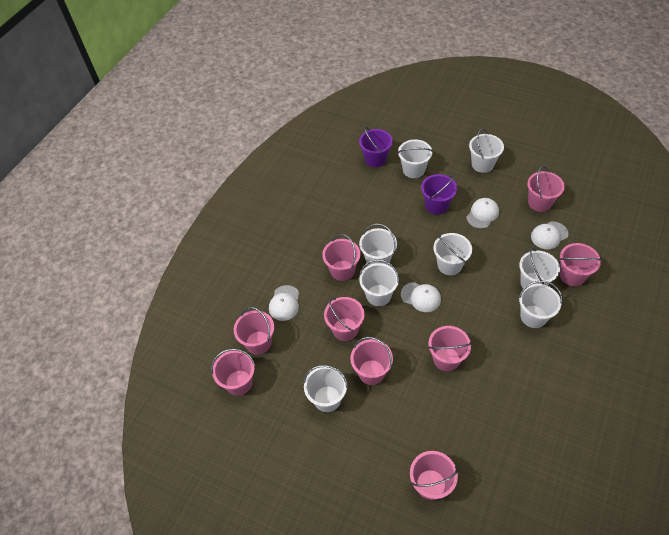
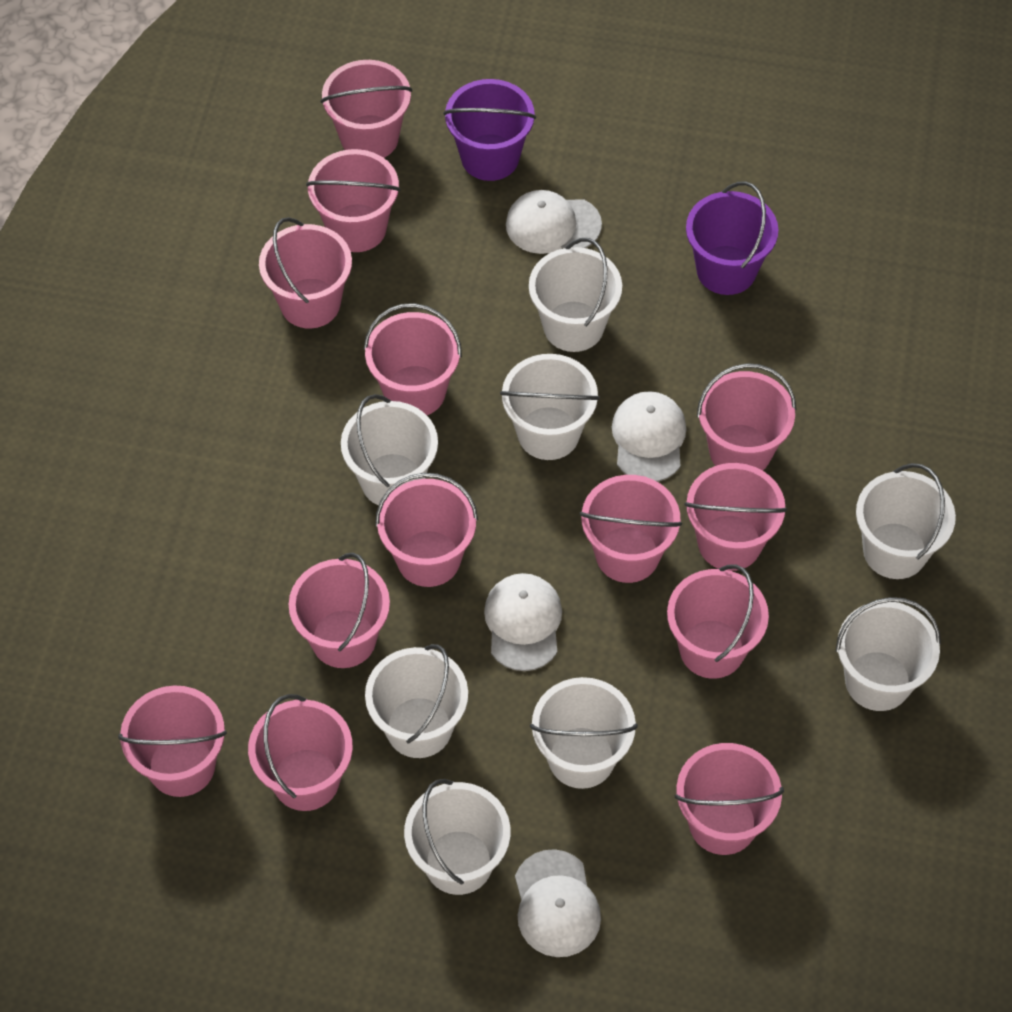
pink bucket: [211,349,255,396] [234,307,274,355] [322,234,360,281] [324,297,365,341] [350,337,393,385] [410,451,458,500] [428,326,472,371] [527,166,565,212] [559,243,602,286] = 9 -> [118,685,227,797] [248,694,353,811] [259,217,352,328] [289,553,390,668] [306,149,401,252] [321,60,412,158] [364,303,462,415] [375,473,478,587] [580,475,682,583] [667,564,769,679] [675,743,784,855] [684,463,787,571] [697,363,796,471] = 13

